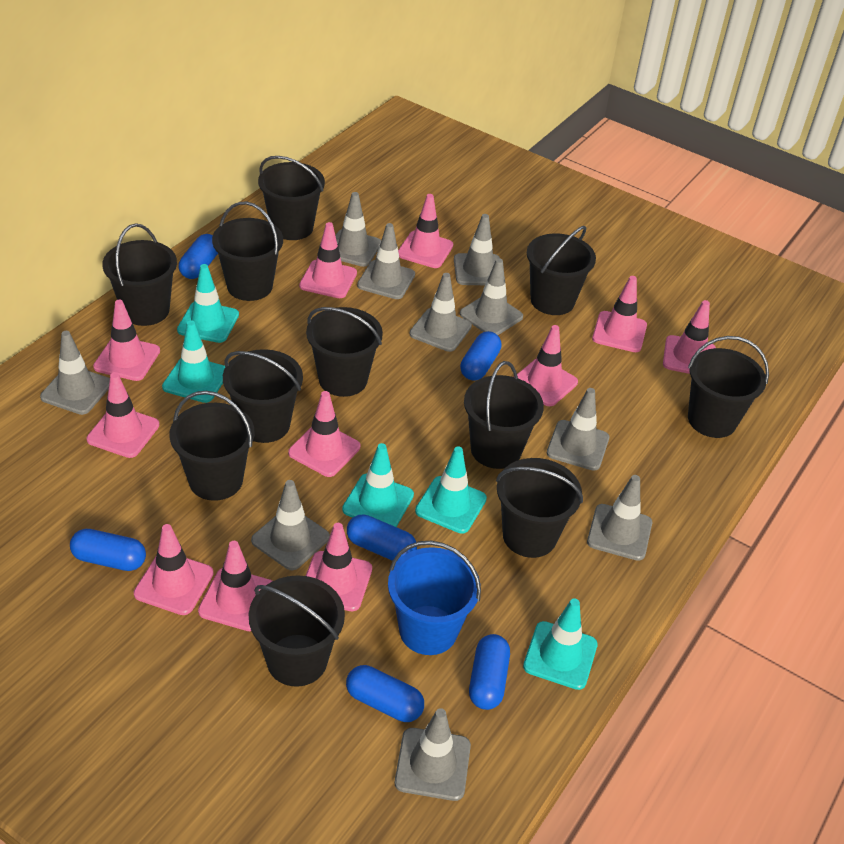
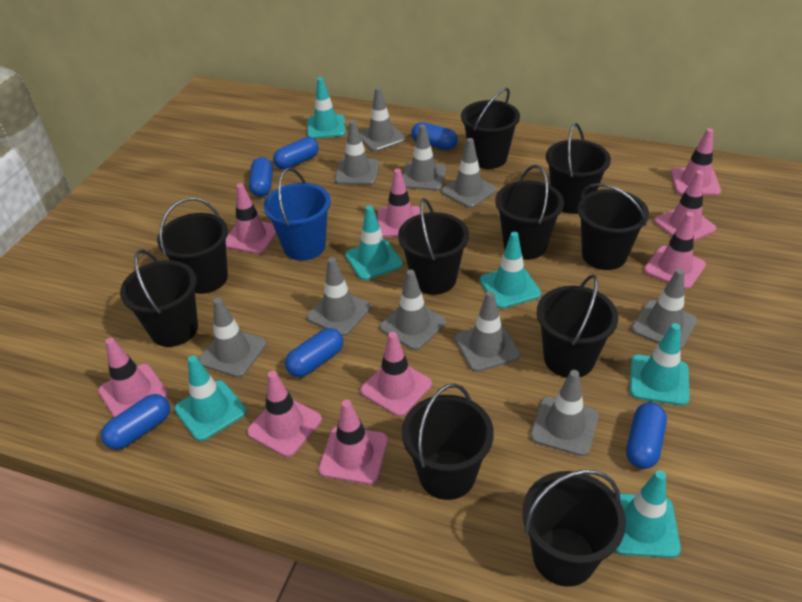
black bucket: [102,224,177,326] [170,391,255,501] [212,201,283,301] [223,349,303,443] [249,575,345,687] [258,156,325,240] [306,307,383,397] [464,361,544,469] [496,458,583,558] [527,226,596,315] [688,336,769,438] = 11 -> [120,250,198,347] [157,198,228,294] [398,198,469,295] [402,384,494,500] [461,88,520,169] [495,165,564,260] [522,469,626,587] [537,274,618,378] [546,123,611,214] [578,183,649,270] = 10
pink traffic cone: [86,372,160,458] [93,300,160,381] [134,524,214,615] [198,541,272,631] [288,391,360,477] [299,222,357,298] [306,523,372,611] [398,194,453,268] [517,325,578,406] [592,276,647,352] [663,300,716,374] = 11 -> [98,338,168,417] [226,183,277,254] [247,371,322,457] [318,400,388,485] [360,332,432,417] [378,169,420,237] [644,212,706,289] [654,170,716,241] [671,128,721,196] = 9
turquoise traffic cone: [162,321,225,403] [177,264,239,343] [342,443,414,527] [415,447,487,534] [523,598,598,690] = 5 -> [174,355,246,441] [307,77,346,139] [345,205,403,280] [480,232,541,309] [615,470,681,558] [630,323,690,406] = 6

